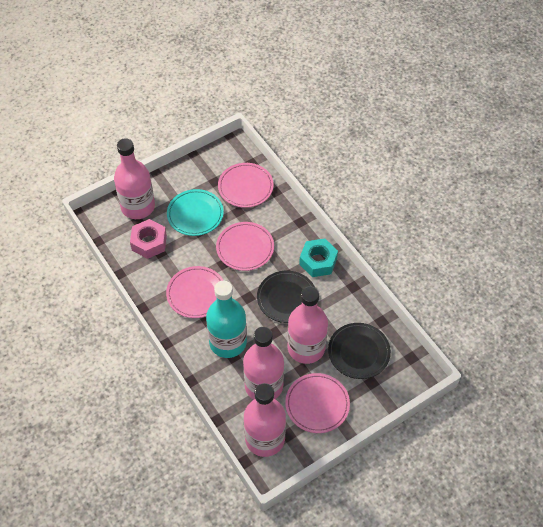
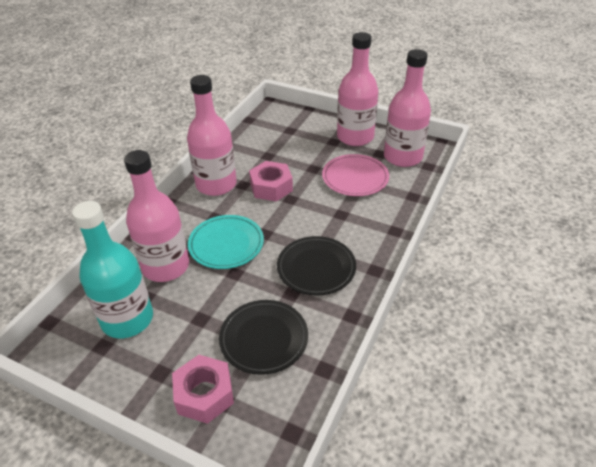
pink nut: [130,219,167,259] = 1 -> [172,355,234,424] [249,161,293,202] = 2
pink plate: [166,266,224,318] [216,222,274,271] [218,163,274,208] [285,373,350,433] = 4 -> [322,154,389,196] = 1
turquoise nut: [299,238,338,277] = 1 -> none = 0

